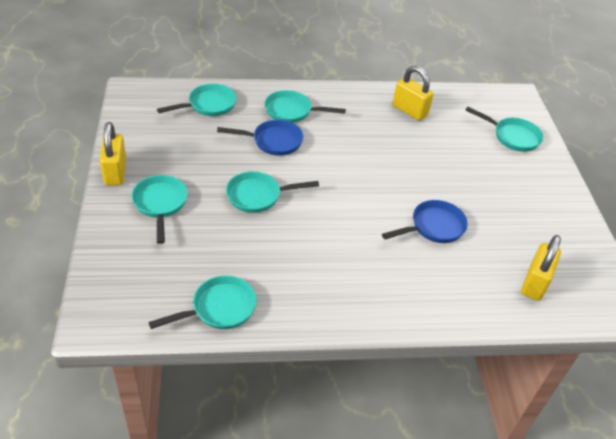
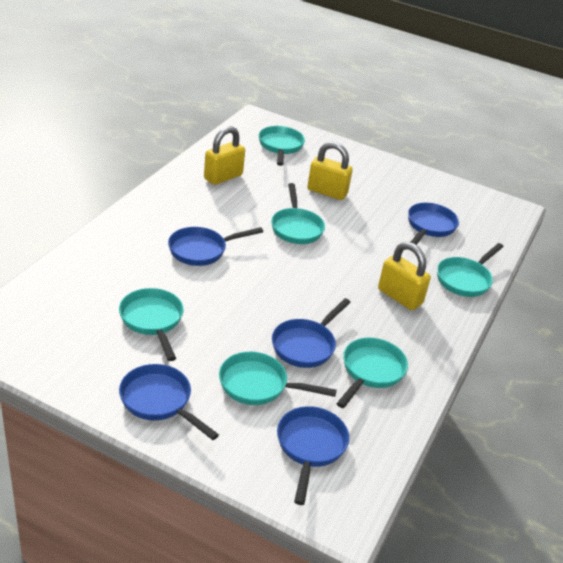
blue pan: [217,120,303,156] [382,200,468,243] = 2 -> [119,364,219,440] [168,227,263,266] [272,298,351,368] [277,406,349,505] [408,203,459,245] = 5

